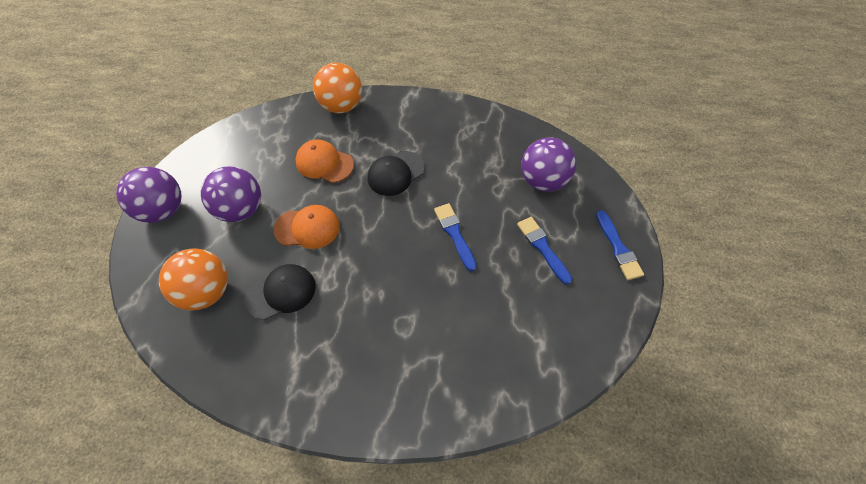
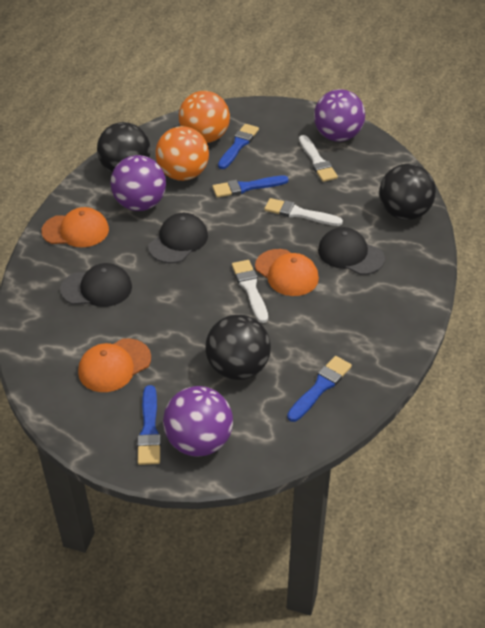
black ball: none = 0 -> [97,122,151,173] [205,315,271,380] [379,164,436,220] = 3
black cap: [244,264,316,320] [368,151,424,196] = 2 -> [60,263,132,307] [148,213,208,263] [318,227,385,275] = 3
blue brush: [434,203,477,271] [517,217,572,285] [596,210,644,280] = 3 -> [137,385,161,465] [212,175,289,198] [218,124,259,169] [287,356,352,422] = 4
orange cap: [274,205,340,249] [295,140,354,183] = 2 -> [41,207,109,247] [78,338,151,392] [255,249,319,296] = 3
white brush: none = 0 -> [232,260,268,323] [264,198,343,226] [299,135,338,182] = 3

